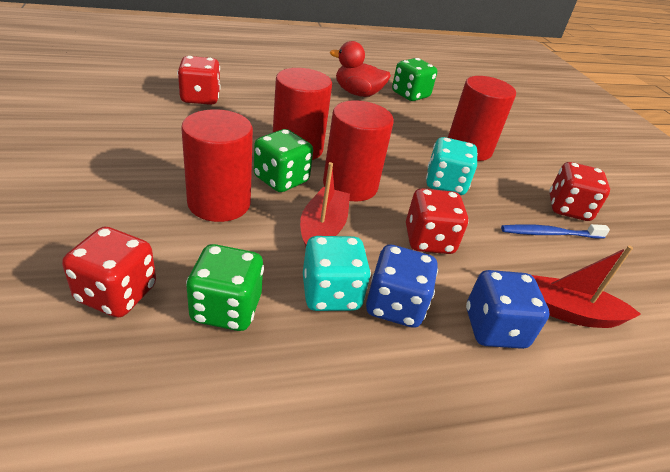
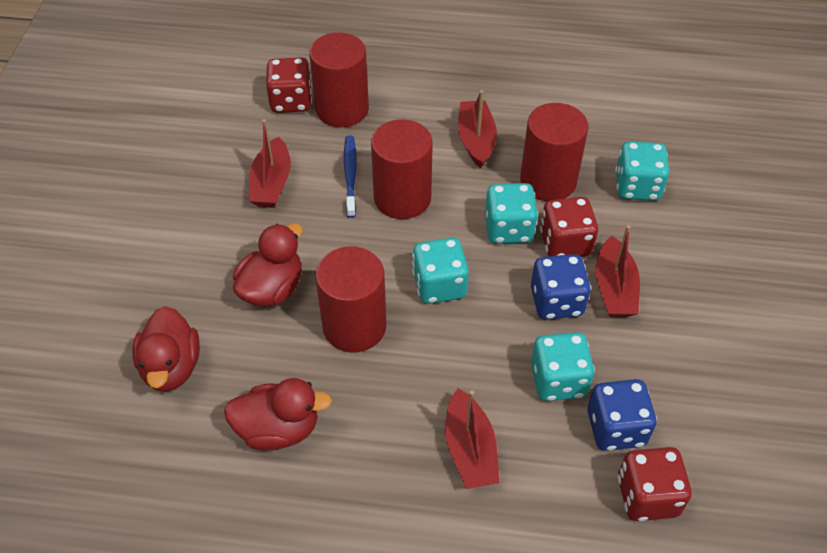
green dice: [186,244,264,331] [254,129,313,192] [392,58,437,101] = 3 -> none = 0
red boat: [300,162,350,247] [532,246,641,328] = 2 -> [249,119,291,208] [445,388,500,489] [458,90,497,168] [596,225,640,317] = 4
red dice: [62,227,156,318] [177,56,221,105] [406,188,469,254] [549,162,610,221] = 4 -> [266,57,312,113] [540,197,598,257] [617,447,691,521] = 3
red duck: [330,41,391,97] = 1 -> [132,306,200,392] [224,378,332,451] [233,223,303,307] = 3
turquoise dice: [303,236,371,311] [426,137,478,195] = 2 -> [412,238,469,304] [485,183,538,244] [531,332,595,401] [615,141,669,201] = 4

